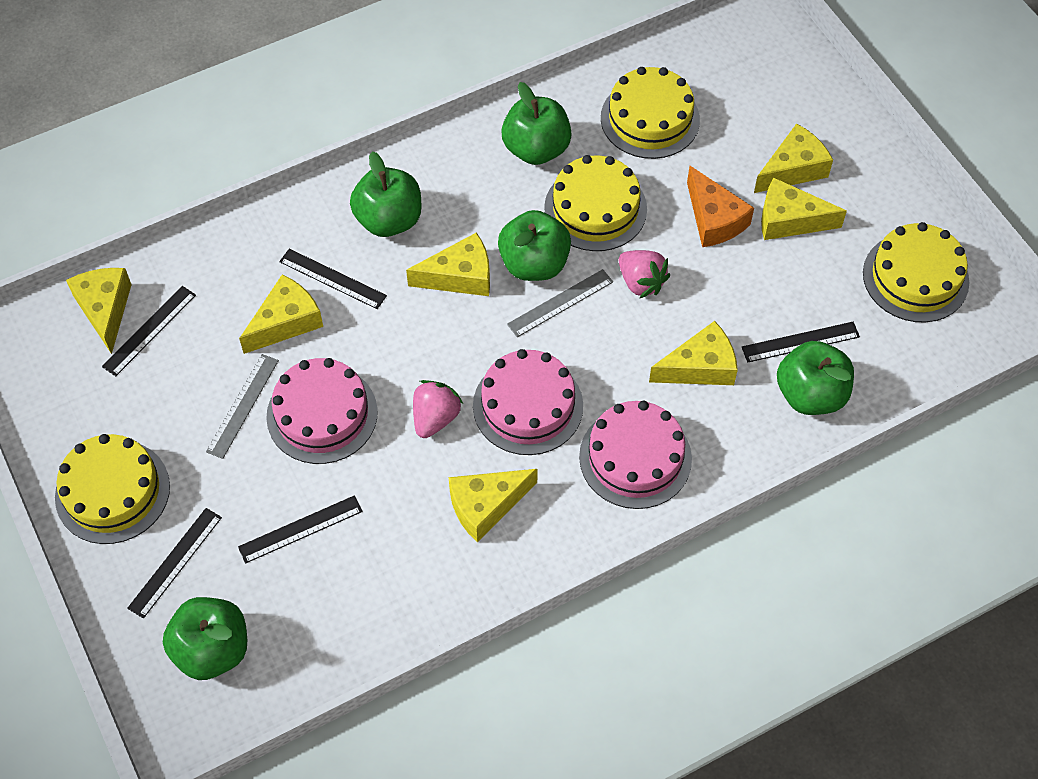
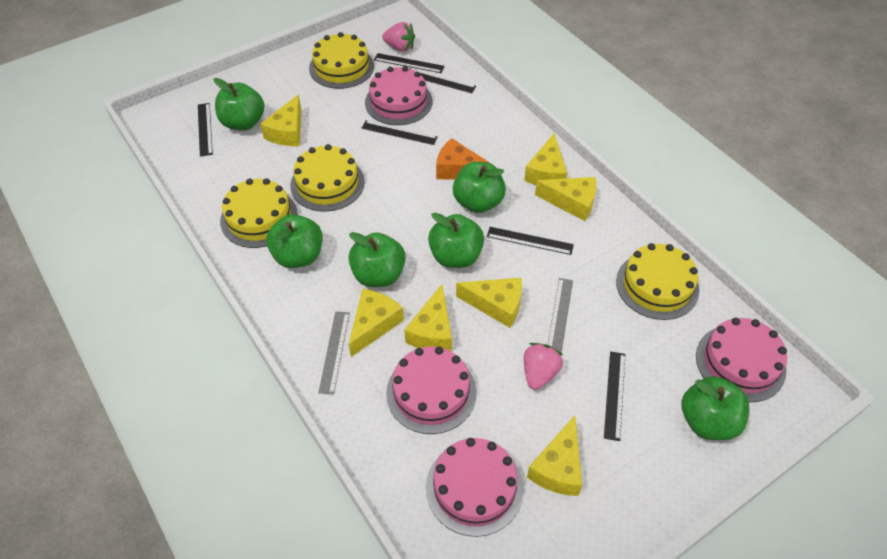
black ruler: [102,286,196,377] [127,508,222,619] [238,495,362,564] [279,249,387,309] [742,322,860,363] = 5 -> [198,103,213,157] [362,120,438,145] [374,53,445,73] [409,68,476,93] [487,227,574,255] [604,352,626,441] = 6
green apple: [163,597,247,680] [350,152,421,237] [498,210,571,281] [501,82,572,165] [777,341,854,415] = 5 -> [214,78,264,131] [266,214,323,268] [348,232,406,287] [428,213,484,268] [453,162,506,213] [681,376,749,440] = 6
pink cake: [266,358,378,464] [473,349,583,455] [579,401,692,509] = 3 -> [365,66,432,125] [386,346,476,434] [426,438,524,537] [696,318,787,402] = 4

